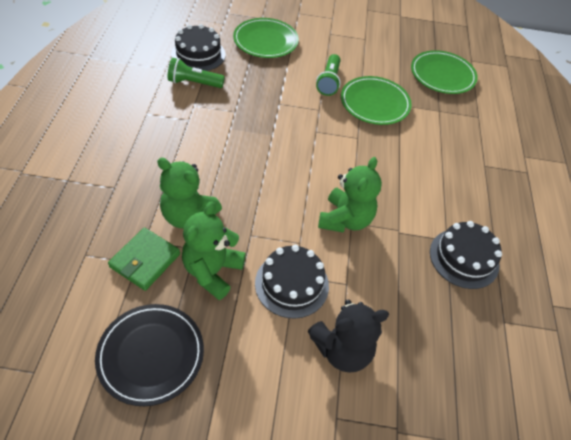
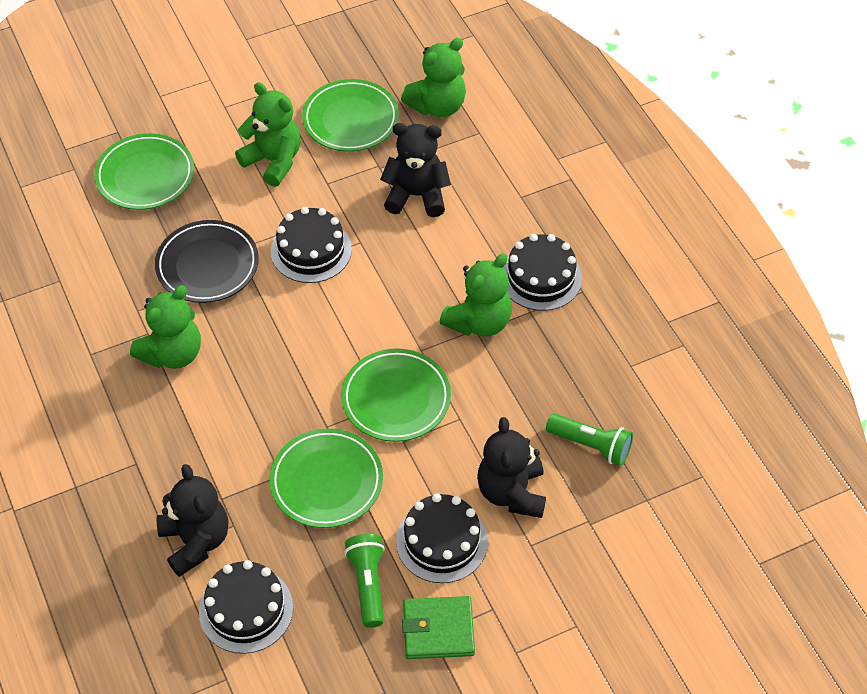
black cake: [171,24,225,71] [255,245,329,319] [430,221,502,289] = 3 -> [199,560,293,654] [271,207,352,283] [396,493,488,583] [503,234,582,311] = 4
black teddy bear: [307,299,389,373] = 1 -> [157,464,228,577] [380,123,451,217] [477,417,546,518] = 3
green plate: [233,18,299,58] [341,76,412,125] [411,50,478,94] = 3 -> [94,133,194,210] [269,428,383,528] [302,79,399,152] [341,349,451,442] = 4
green teddy bear: [157,158,222,229] [182,201,246,300] [318,157,382,233] = 3 -> [130,285,201,369] [235,82,301,187] [401,38,466,117] [440,254,512,337] = 4

